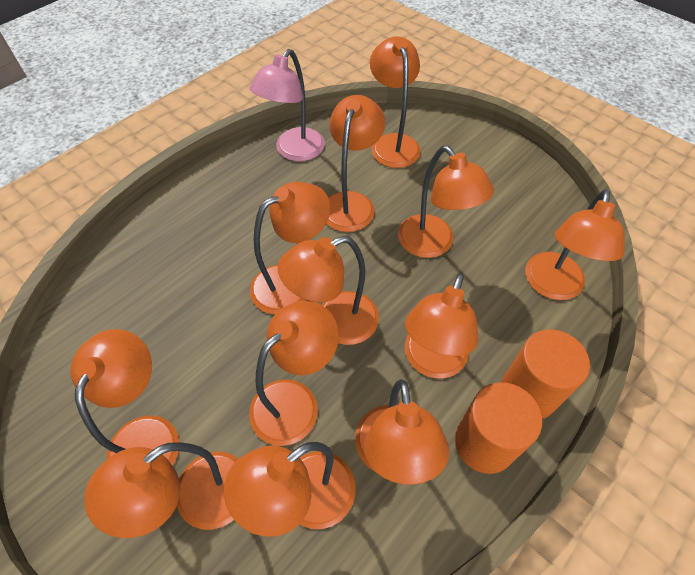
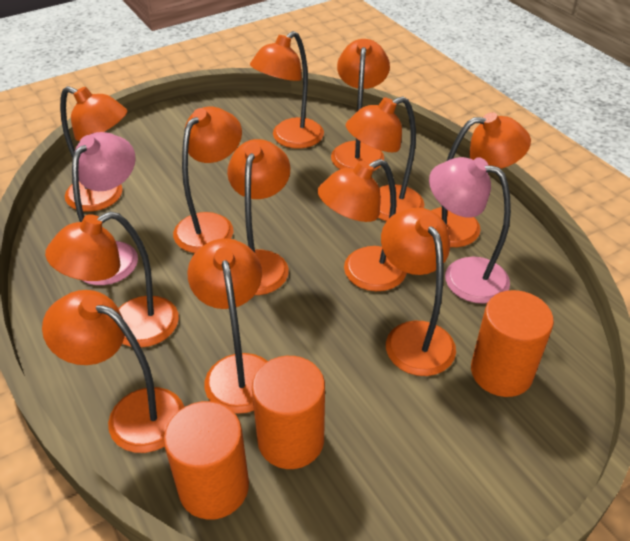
orange cylinder: [455,382,542,474] [501,330,590,419] = 2 -> [164,401,249,520] [252,356,325,469] [471,290,554,397] = 3
pink lamp: [250,49,325,161] = 1 -> [72,132,138,285] [429,157,511,304] = 2

